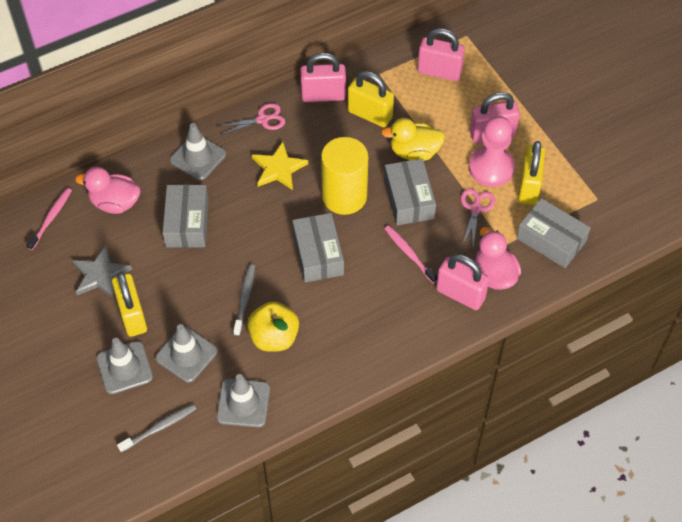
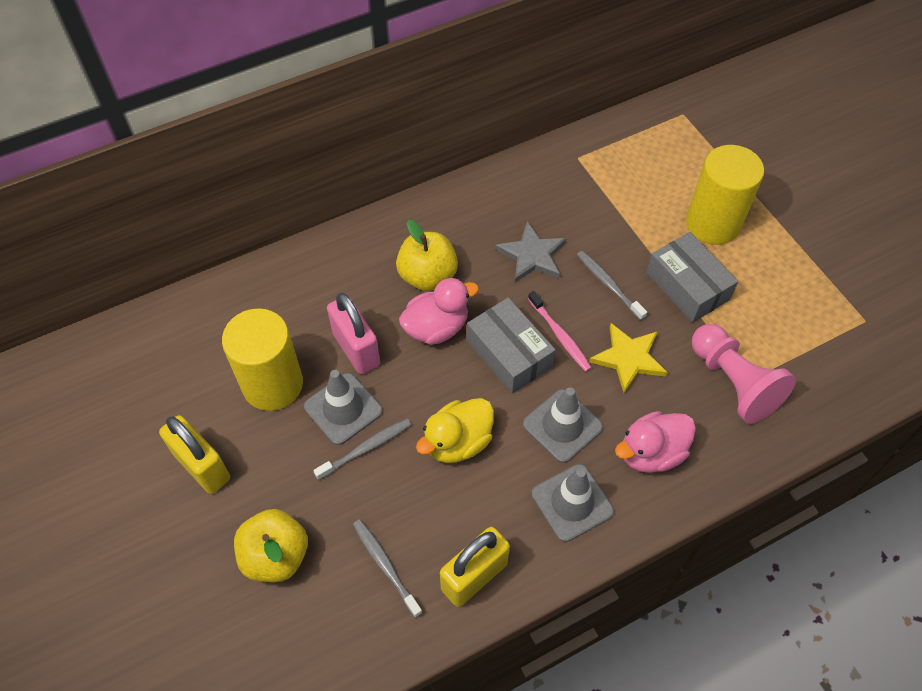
grey box: [162,184,209,248] [292,213,344,282] [384,159,436,225] [517,198,591,268] = 4 -> [467,298,556,394] [646,232,738,323] = 2
grey toothbrush: [117,404,196,453] [233,265,255,336] = 2 -> [313,419,411,480] [353,519,422,618] [577,251,647,321] = 3
grey traffic cone: [96,338,153,394] [155,324,218,383] [170,123,226,180] [216,374,270,427] = 4 -> [304,370,383,445] [523,387,603,463] [532,464,614,542] = 3
pink padlock: [300,53,346,102] [417,28,465,81] [436,254,489,310] [470,92,520,143] = 4 -> [327,293,380,374] = 1
pink scissors: [217,103,285,135] [461,188,495,246] = 2 -> none = 0
pink toothbrush: [26,188,72,250] [384,225,438,283] = 2 -> [528,291,592,372] = 1
yellow apple: [247,301,299,352] = 1 -> [234,509,308,582] [396,220,458,291] = 2
yellow cylinder: [321,137,368,215] = 1 -> [222,308,303,411] [686,145,764,245] = 2
yellow padlock: [112,272,147,337] [348,71,394,127] [518,141,545,205] = 3 -> [159,415,230,494] [440,527,510,607] = 2

